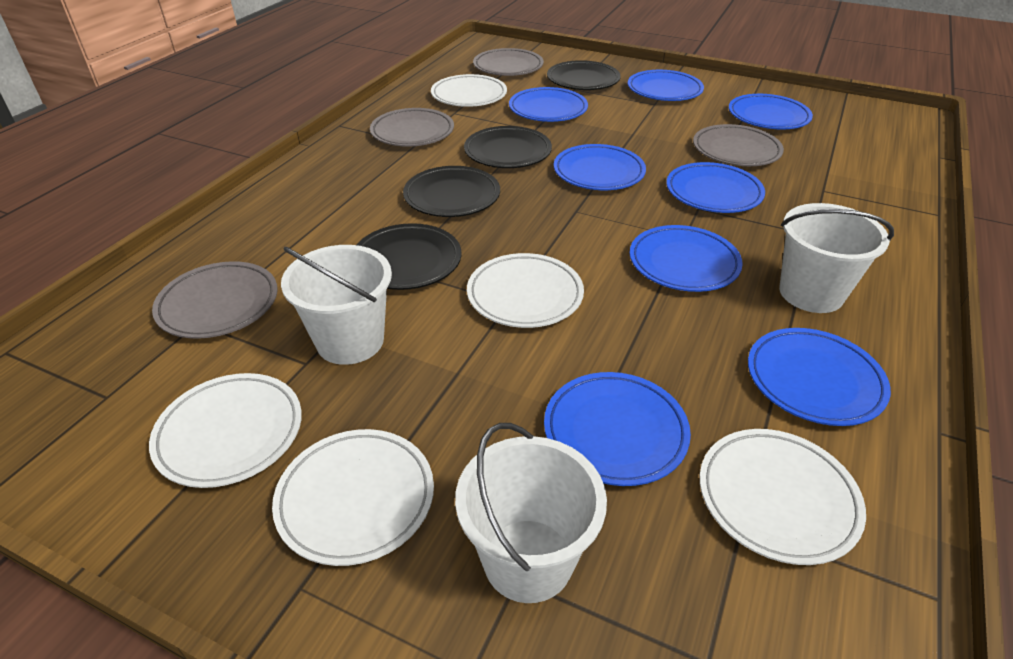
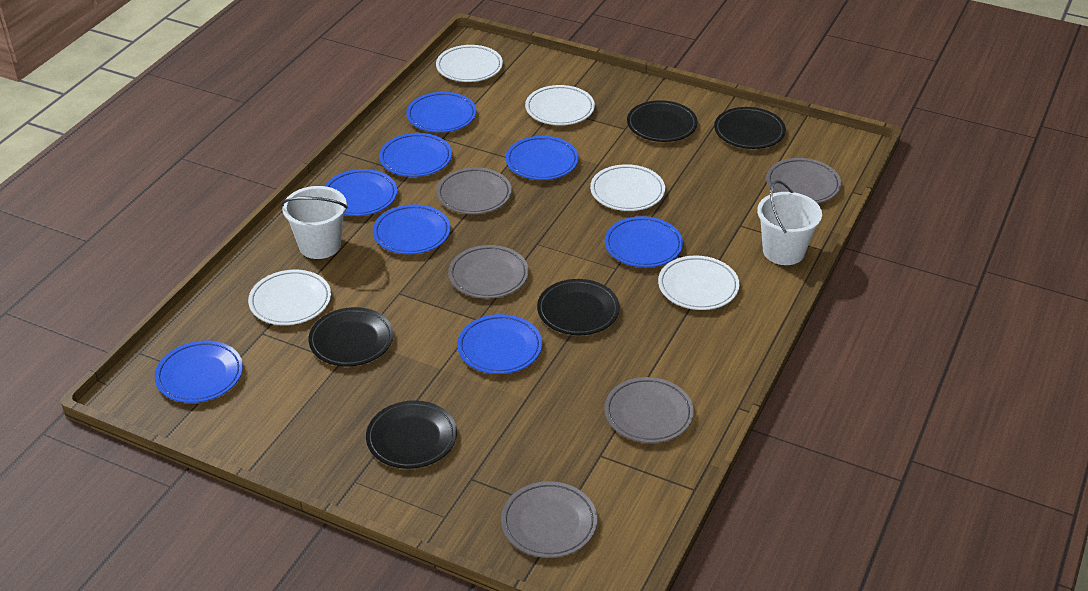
black plate: [356,223,461,290] [403,166,500,217] [464,126,552,168] [547,60,621,90] = 4 -> [309,307,393,367] [366,400,457,469] [537,279,620,335] [627,100,698,142] [714,107,786,149] = 5
grey plate: [152,261,278,339] [370,108,454,147] [473,48,544,76] [693,124,784,166] = 4 -> [437,167,512,214] [448,245,529,299] [501,481,597,558] [604,377,694,443] [766,158,841,203] = 5
white bucket: [281,245,392,365] [455,423,607,603] [779,203,894,313] = 3 -> [281,186,348,259] [757,180,822,265] = 2

